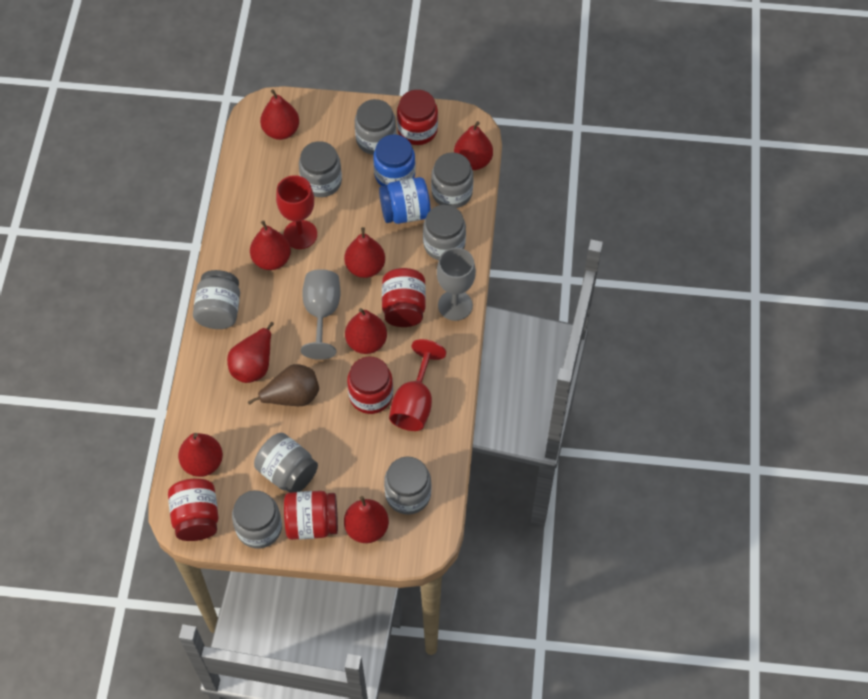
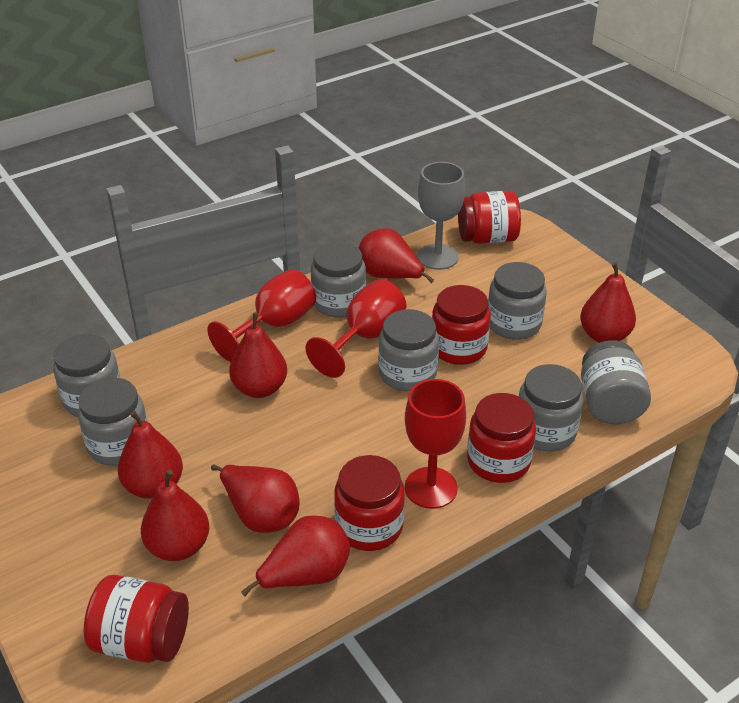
blue jar: [373,135,415,186] [379,177,431,224] = 2 -> none = 0
brown pear: [248,364,319,406] = 1 -> none = 0
grey goblet: [301,269,341,360] [437,248,476,321] = 2 -> [417,162,465,270] = 1
grey jar: [193,270,240,329] [232,490,282,548] [254,433,318,493] [299,141,342,197] [355,99,396,155] [384,457,431,515] [423,205,466,260] [431,152,473,208] = 8 -> [53,334,121,417] [78,377,148,466] [311,242,366,317] [378,309,439,391] [488,262,547,340] [519,364,584,451] [581,340,651,424] = 7
red goblet: [276,175,317,249] [389,339,446,431] = 2 -> [207,269,316,362] [306,279,406,378] [405,379,466,509] = 3
red pear: [178,433,223,477] [227,322,274,383] [250,220,291,270] [260,89,299,140] [344,227,385,278] [344,496,389,543] [345,308,387,354] [454,121,493,170] = 8 -> [118,411,183,499] [141,470,210,561] [211,465,300,533] [229,312,287,398] [241,515,350,596] [358,228,434,283] [580,262,636,343] = 7

